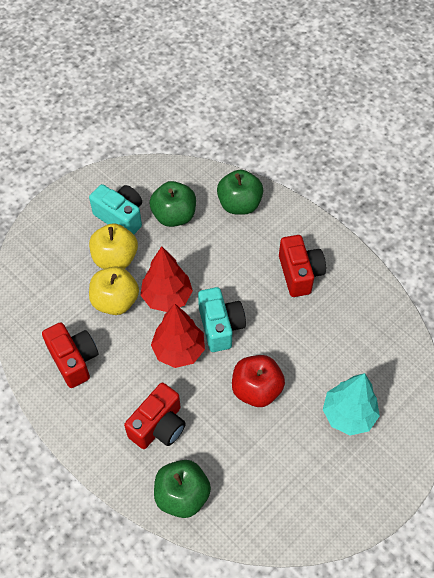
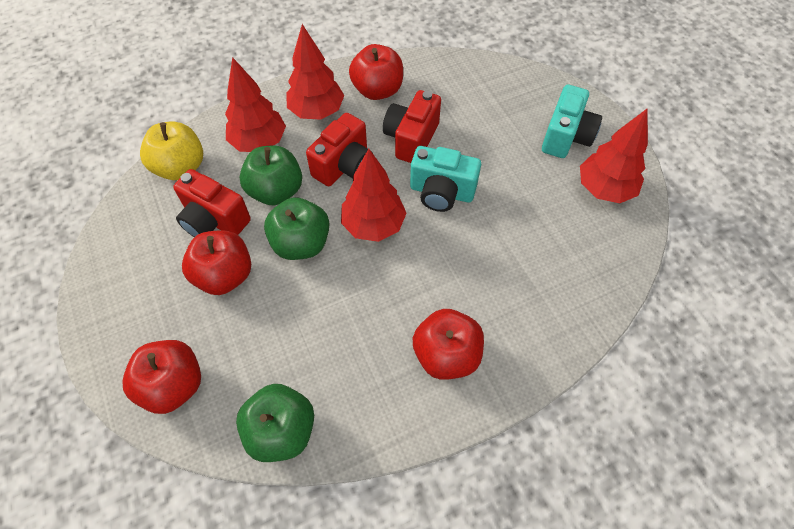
red apple: [232,355,285,407] = 1 -> [123,340,201,414] [182,230,251,295] [349,44,403,100] [413,309,484,380] = 4
red tree: [140,246,193,312] [151,303,205,368] = 2 -> [225,57,286,152] [286,24,344,120] [341,149,407,242] [580,109,648,203] = 4
turquoise tree: [323,373,380,436] = 1 -> none = 0
yellow apple: [89,223,138,269] [89,266,139,315] = 2 -> [140,121,203,180] = 1

